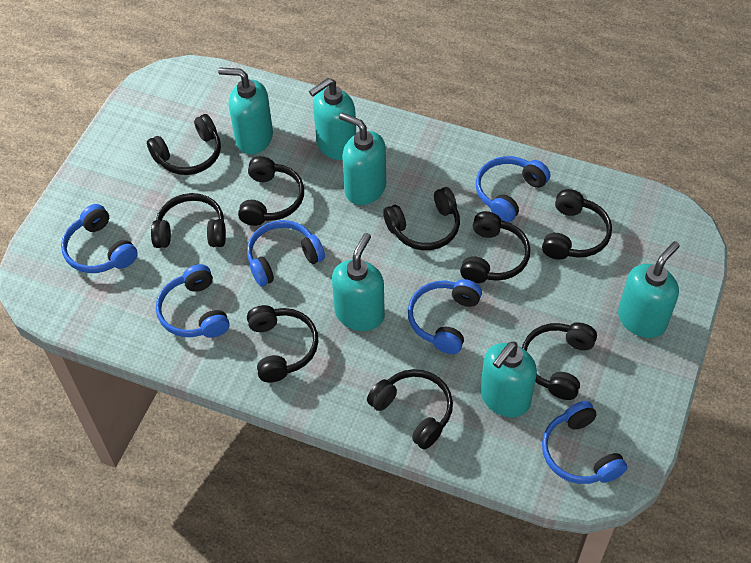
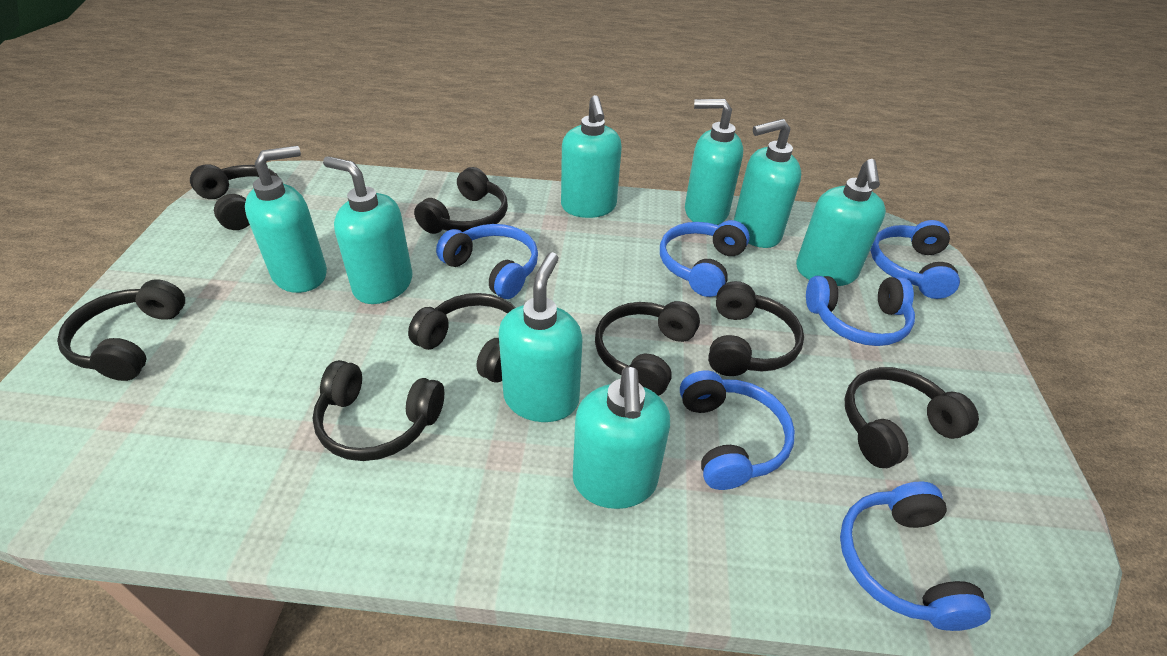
black headphones: [147,114,221,175] [151,193,226,248] [238,156,304,226] [247,305,318,383] [367,369,453,449] [383,187,460,250] [460,211,530,283] [522,322,597,400] [542,189,612,260] = 9 -> [57,279,185,381] [190,164,278,230] [312,360,444,461] [408,293,516,382] [414,167,508,234] [595,301,700,396] [708,281,804,376] [844,367,979,468] = 8
turquoise soap dispenser: [218,67,273,154] [309,78,356,160] [332,233,385,331] [339,113,386,205] [480,341,537,417] [618,241,680,338] = 6 -> [245,146,327,293] [323,156,412,304] [498,252,583,422] [561,95,622,218] [573,366,670,509] [685,99,743,225] [734,119,801,248] [796,159,886,286] = 8

